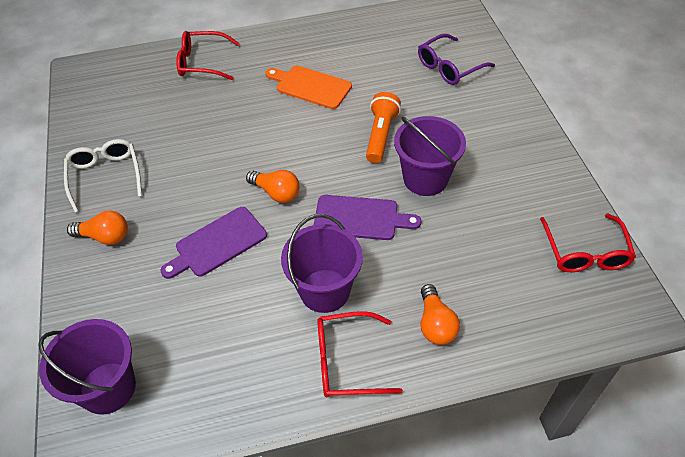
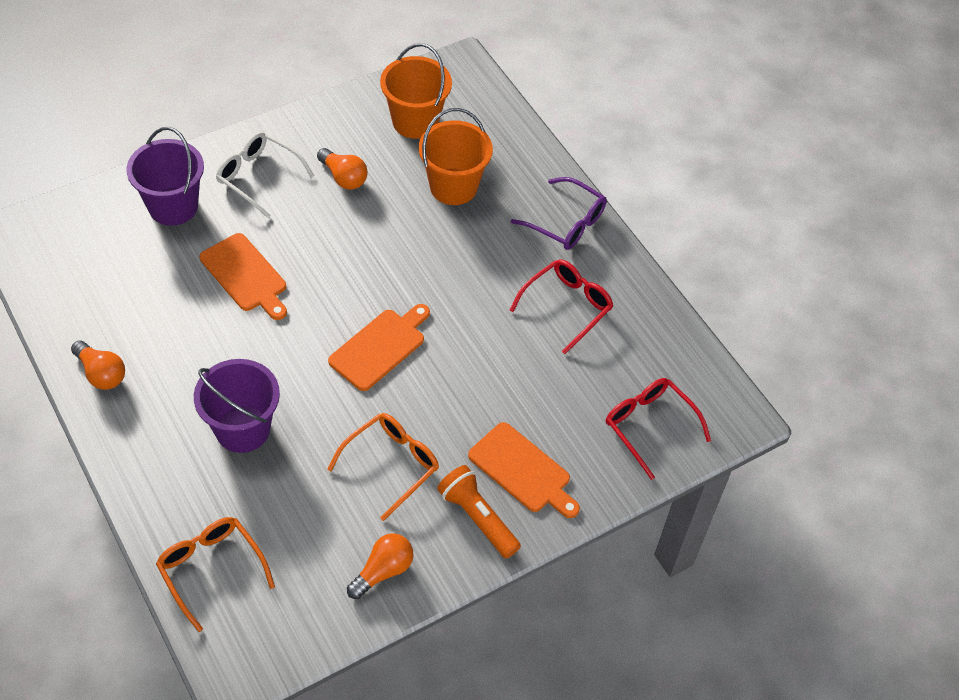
orange bucket: none = 0 -> [380,43,452,139] [419,108,493,205] = 2
orange cutting board: [265,66,352,109] = 1 -> [200,233,287,320] [328,304,430,391] [468,422,580,518] = 3
orange glasses: none = 0 -> [156,517,275,632] [327,413,439,521] = 2
purple bucket: [38,319,136,415] [281,214,363,313] [394,116,466,196] = 3 -> [127,127,204,226] [194,359,280,453] = 2
purple cutting board: [161,207,267,279] [314,195,421,240] = 2 -> none = 0
red glasses: [176,31,240,80] [317,311,403,397] [540,213,636,272] = 3 -> [510,260,613,354] [606,378,711,480] = 2

